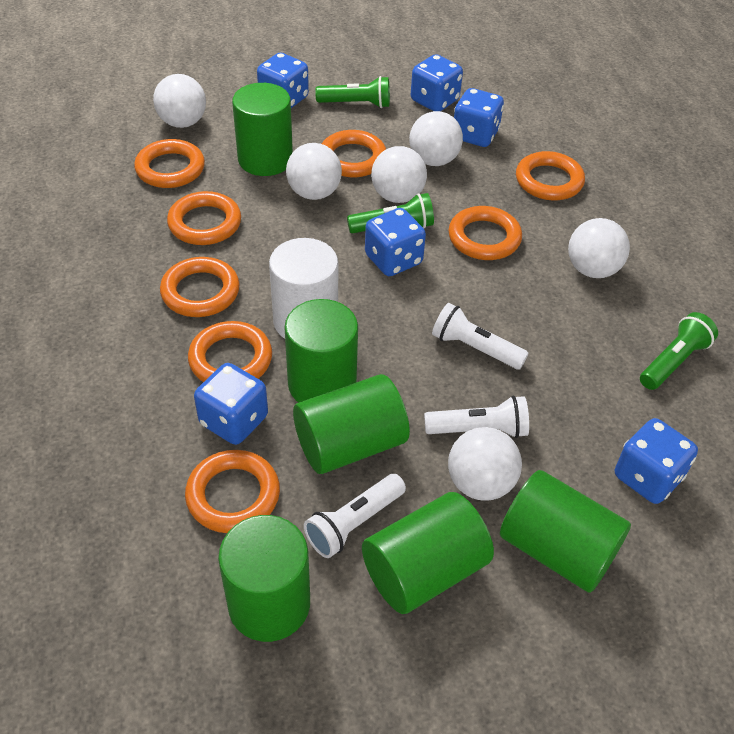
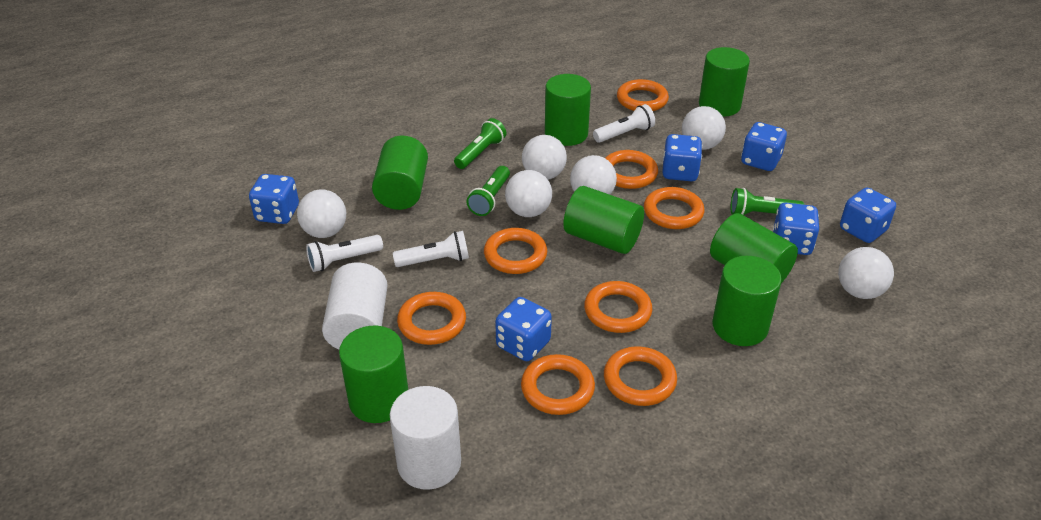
green cylinder: [218,515,310,642] [232,83,293,176] [284,299,358,403] [293,374,410,474] [362,492,494,614] [500,470,631,593] = 6 -> [339,325,408,423] [372,136,428,210] [545,74,591,146] [563,186,644,254] [699,47,750,117] [710,213,798,283] [712,256,782,346] = 7
white cylinder: [269,238,338,339] = 1 -> [322,262,388,349] [390,386,461,490] = 2

